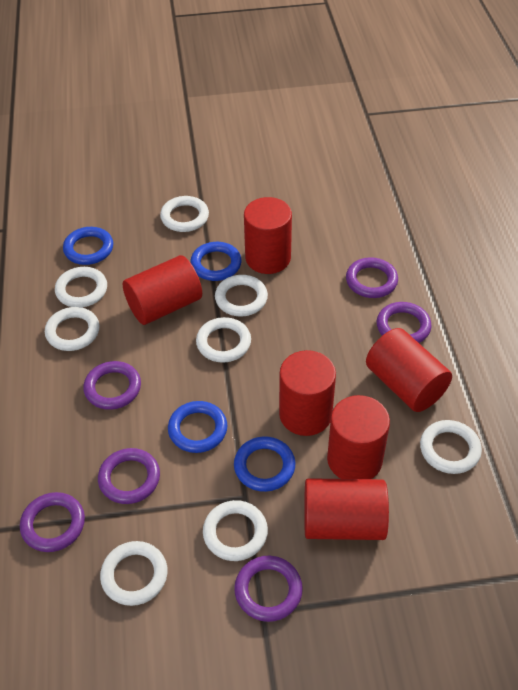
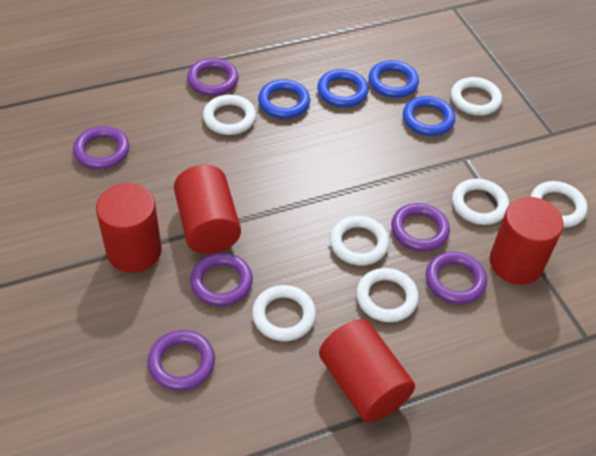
red cylinder: [122,255,202,325] [244,197,292,274] [279,350,336,436] [304,478,389,540] [327,395,390,479] [366,328,452,412] = 6 -> [96,183,162,273] [174,165,241,254] [319,319,415,422] [490,197,564,285] = 4
white ring: [45,307,99,351] [55,267,107,307] [100,541,168,606] [160,196,209,232] [196,317,251,363] [203,500,268,561] [215,275,268,317] [420,420,482,474] = 8 -> [203,95,256,135] [252,285,316,341] [330,216,389,266] [356,268,419,322] [451,77,502,116] [452,179,509,225] [530,181,588,228] = 7

